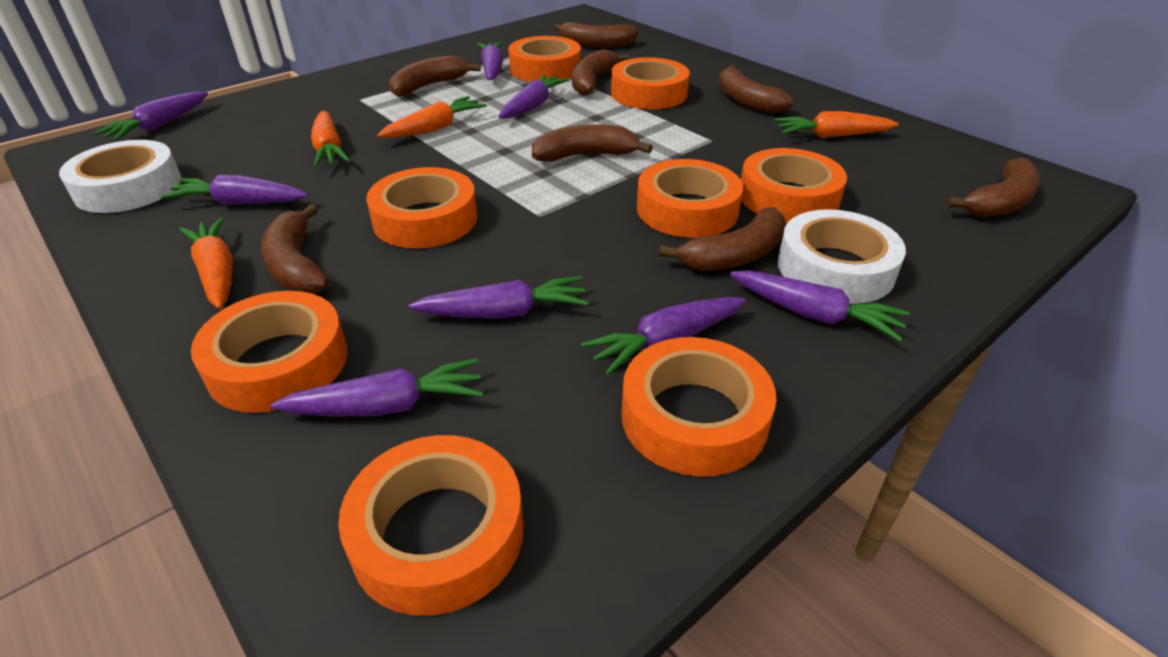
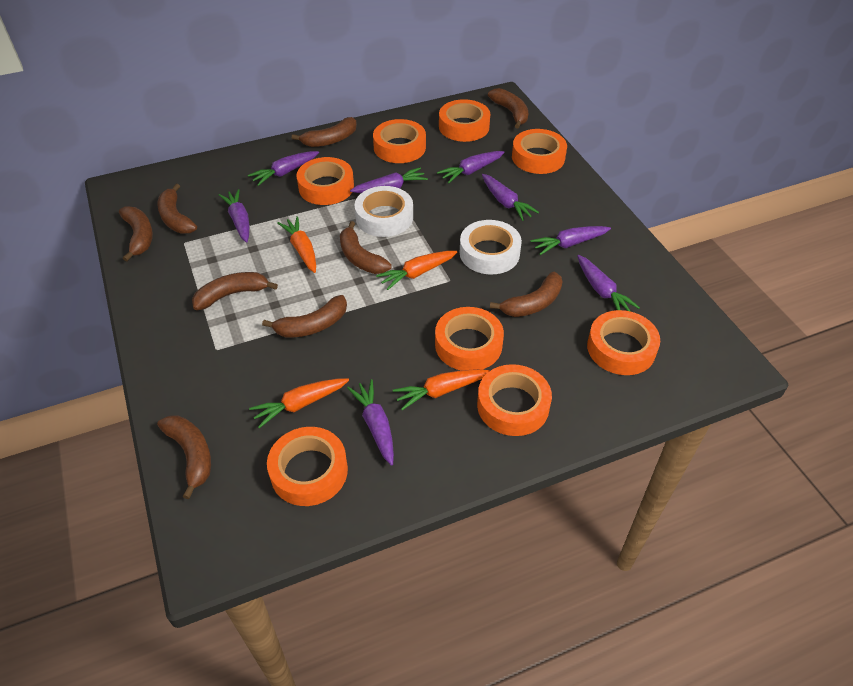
brown banana: [261,204,329,294] [389,55,481,97] [532,124,653,162] [554,22,639,48] [572,49,629,95] [659,207,786,271] [719,66,794,114] [946,158,1040,218] = 8 -> [119,207,153,261] [157,184,197,233] [157,416,211,499] [192,272,278,310] [262,295,347,337] [292,117,357,147] [340,221,392,274] [488,88,528,129] [490,271,563,317] = 9

